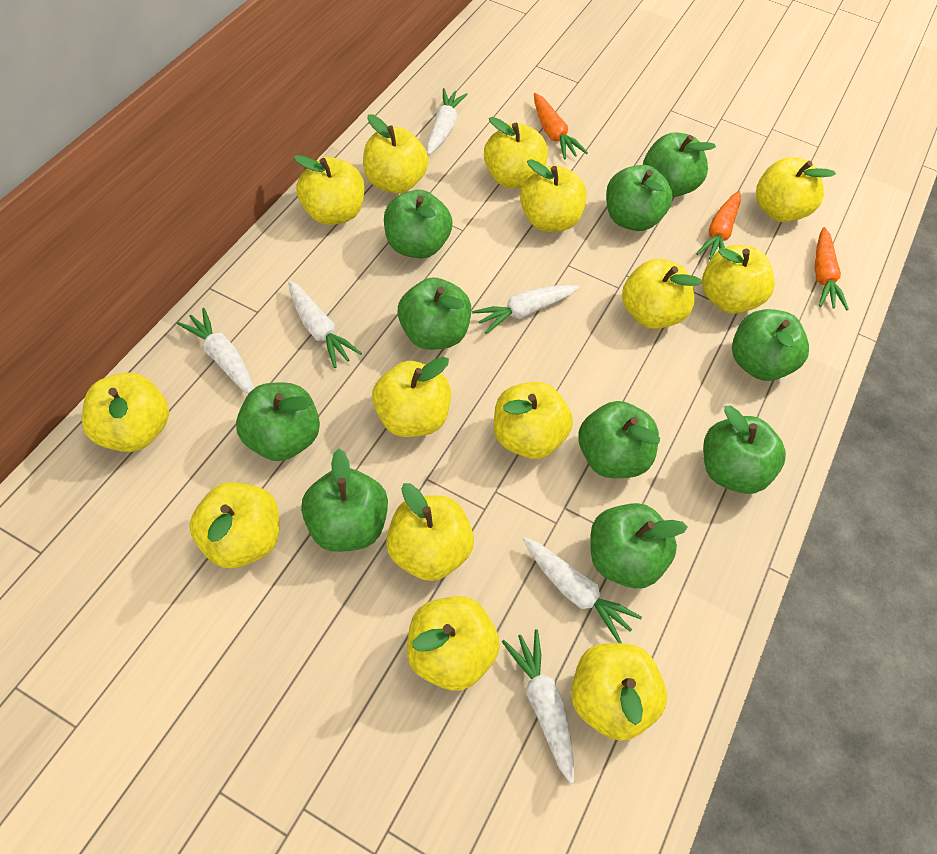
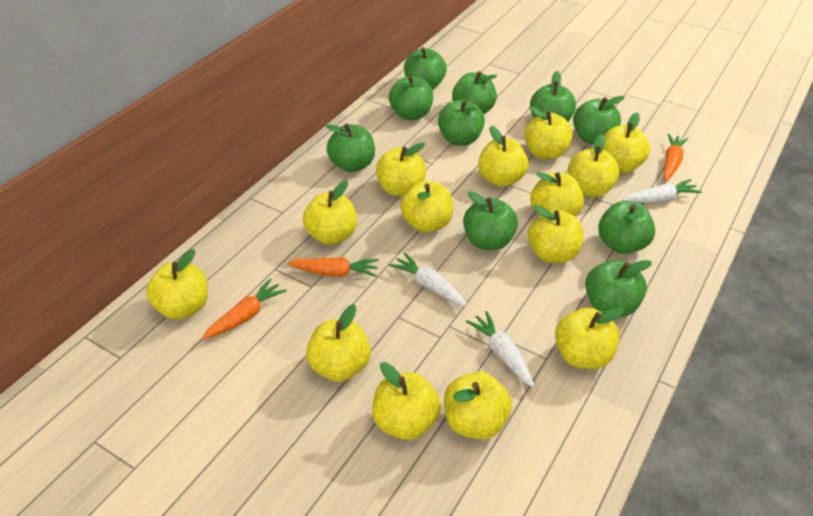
white carrot: [176,308,254,394] [288,281,362,368] [427,88,468,155] [472,285,579,334] [502,629,574,784] [523,537,642,643] = 6 -> [389,253,467,306] [466,311,534,387] [622,179,702,203] = 3

